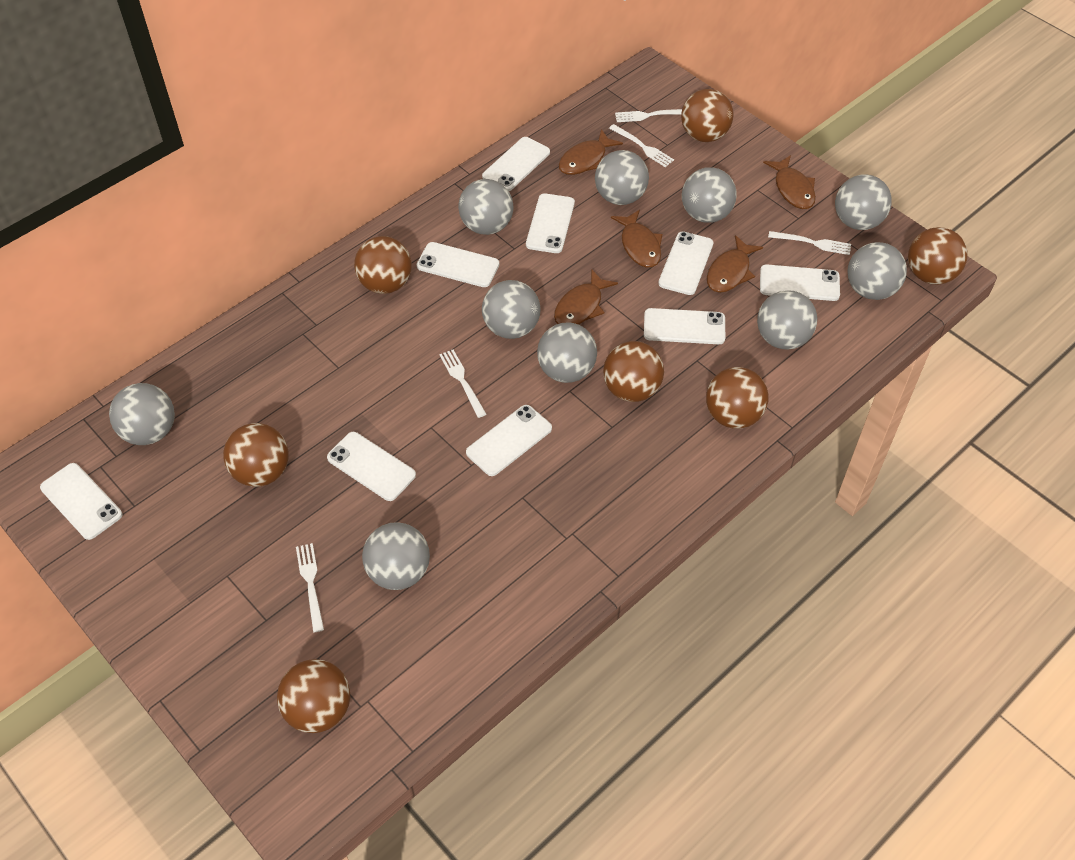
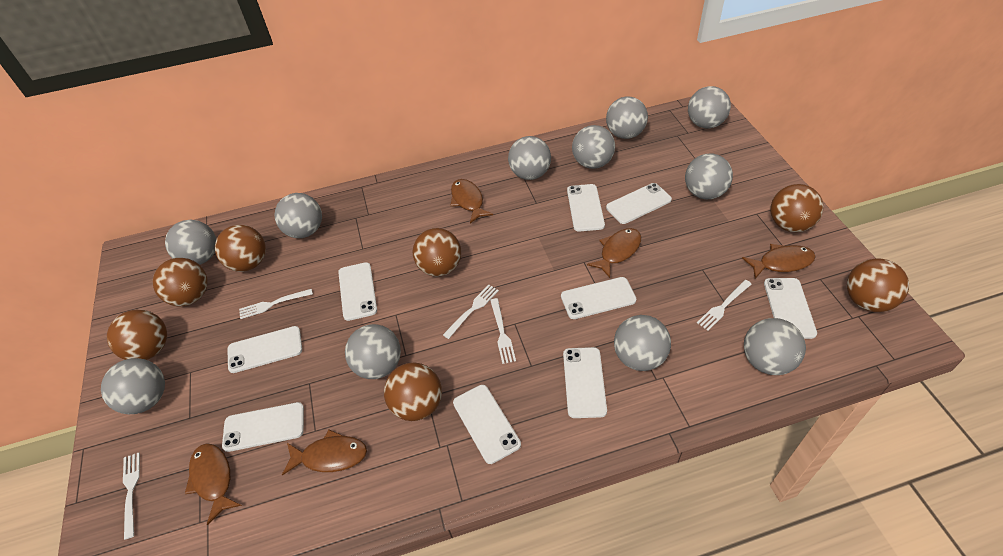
grey ball: [109,383,175,445] [362,522,430,590] [458,179,514,235] [482,280,540,339] [537,323,597,383] [595,150,649,205] [682,167,737,223] [757,290,817,350] [835,174,892,230] [847,242,907,300] = 10 -> [101,358,165,414] [165,220,216,265] [275,193,322,238] [345,324,401,379] [508,136,551,180] [572,125,615,169] [606,96,648,139] [614,315,671,371] [685,154,733,199] [688,86,731,128] [744,318,806,375] = 11

